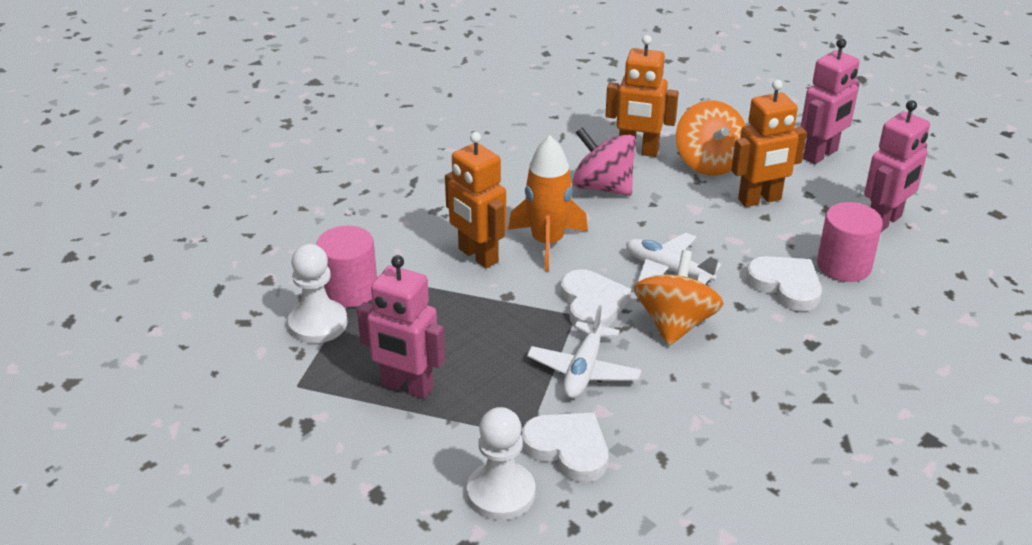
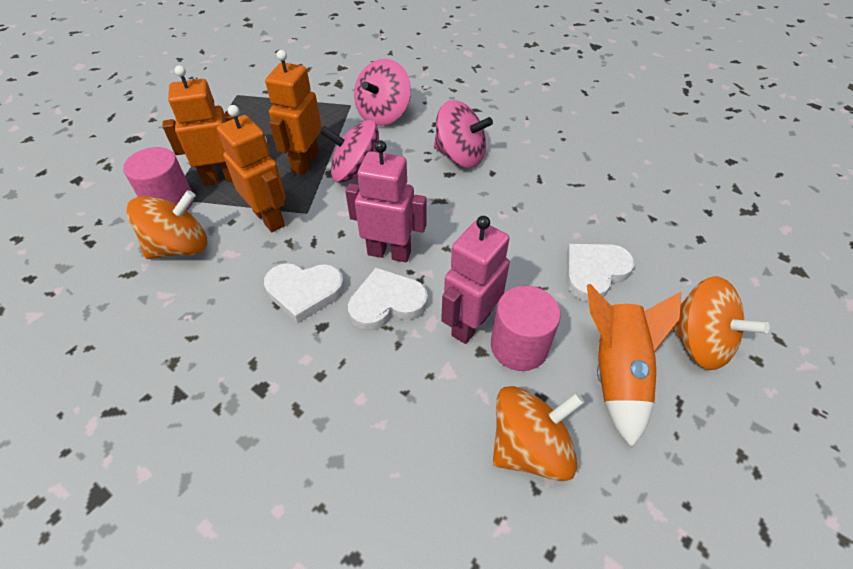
orange spinning top: [634,250,724,346] [676,100,746,176] = 2 -> [126,190,207,259] [493,386,584,481] [673,276,770,370] = 3
pink robot: [357,255,445,399] [801,38,860,164] [864,100,930,232] = 3 -> [345,140,427,262] [441,216,510,344] = 2
pink spinning top: [573,127,636,196] = 1 -> [320,120,379,183] [354,59,411,126] [434,100,493,168] = 3
white pawn: [288,244,347,344] [467,407,535,520] = 2 -> none = 0
white plane: [527,305,641,398] [626,233,722,285] = 2 -> none = 0

